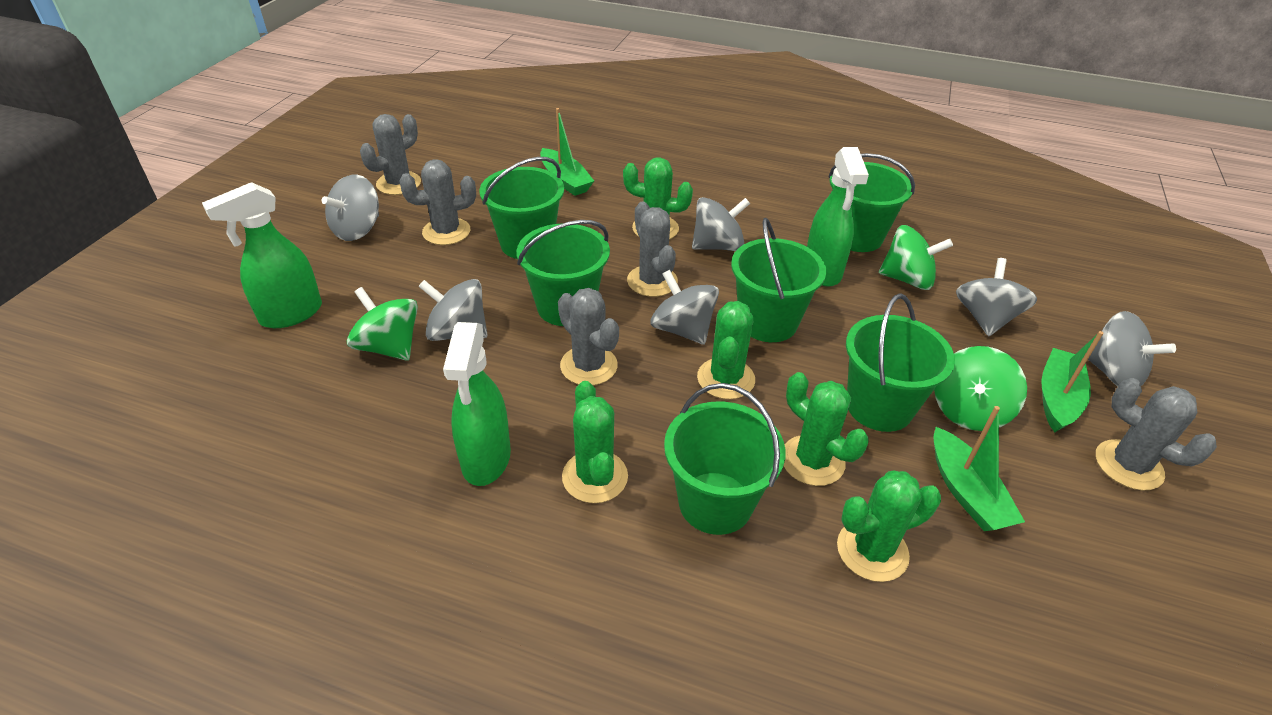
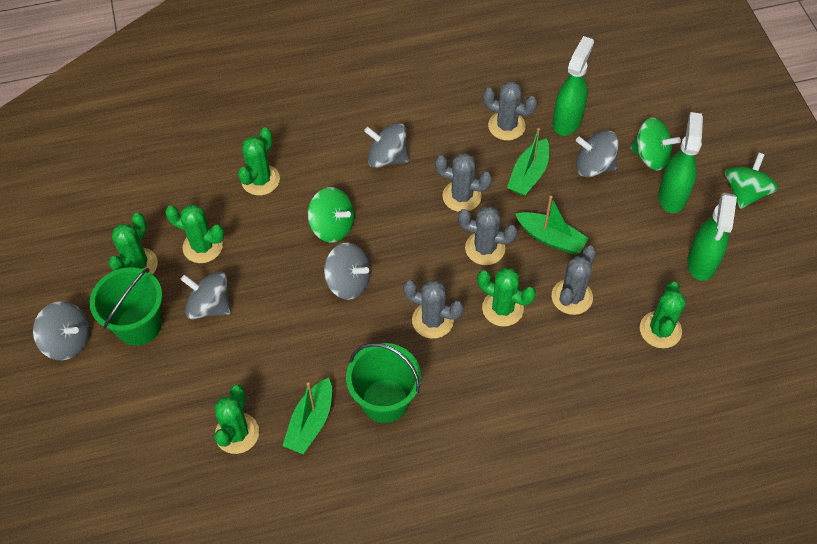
green bucket: [479,157,564,259] [517,220,610,326] [664,383,786,535] [731,218,826,342] [828,153,915,252] [846,294,955,432] = 6 -> [90,267,163,346] [346,343,421,423] = 2
green cactus: [562,381,628,503] [623,157,693,239] [697,301,755,399] [784,372,868,486] [837,471,941,582] = 5 -> [108,213,158,275] [165,205,225,263] [214,385,259,454] [238,127,280,196] [477,268,536,327] [640,282,686,348] = 6
grey spinning top: [322,174,379,241] [418,279,487,341] [650,270,719,345] [692,197,750,251] [956,258,1037,336] [1088,311,1176,387] = 6 -> [33,301,89,360] [180,271,231,319] [324,243,370,300] [364,123,409,168] [576,130,619,177] = 5

